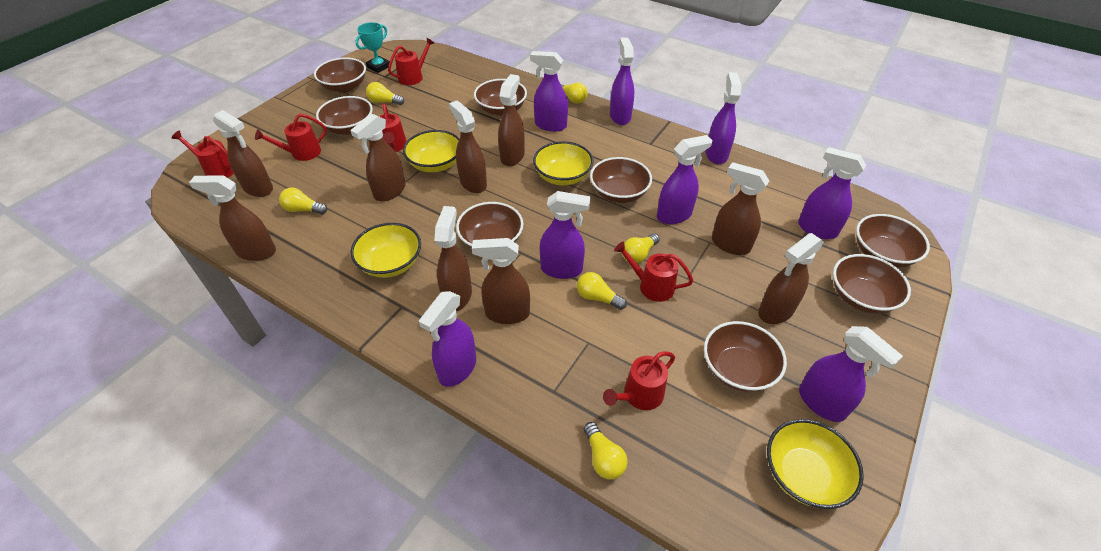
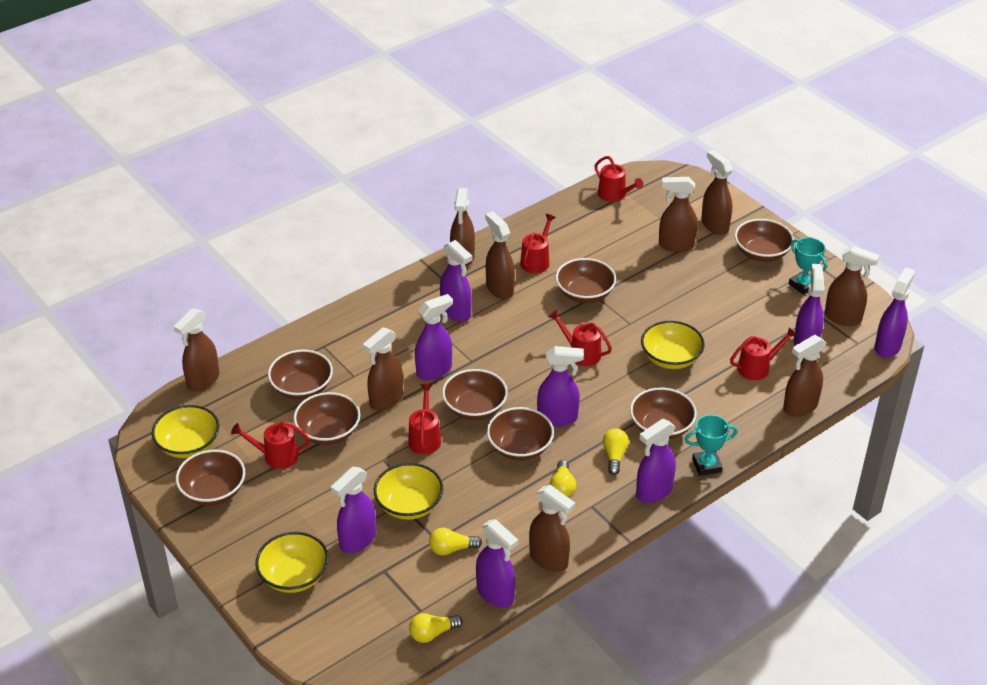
turquoise trophy: [356,22,390,73] = 1 -> [685,415,737,476] [789,237,827,295] = 2
yellow light bulb: [279,188,327,214] [366,82,404,105] [560,83,588,104] [577,272,627,310] [584,422,628,480] [622,233,660,263] = 6 -> [409,613,463,643] [429,528,482,555] [550,460,576,497] [603,428,629,475] = 4

